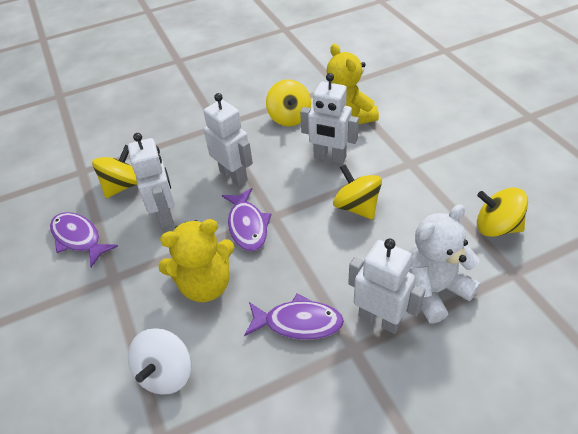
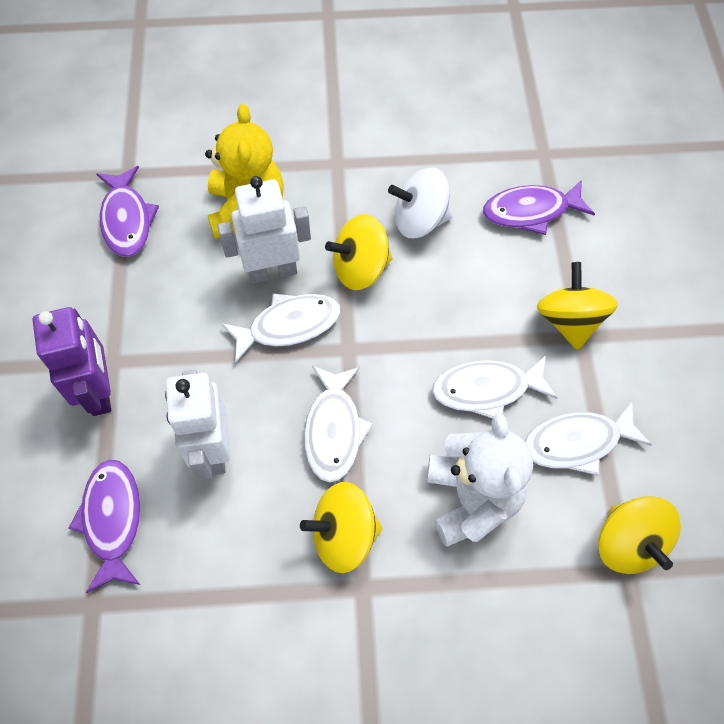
purple robot: none = 0 -> [32,307,111,416] = 1
white fish: none = 0 -> [221,293,341,364] [304,366,373,483] [432,355,557,419] [525,401,652,476] = 4
white robot: [128,133,175,228] [204,93,253,186] [300,73,359,164] [348,238,426,334] = 4 -> [165,370,230,480] [218,176,311,284] = 2
yellow teddy bear: [158,219,234,302] [327,44,379,125] = 2 -> [205,104,284,239] = 1

